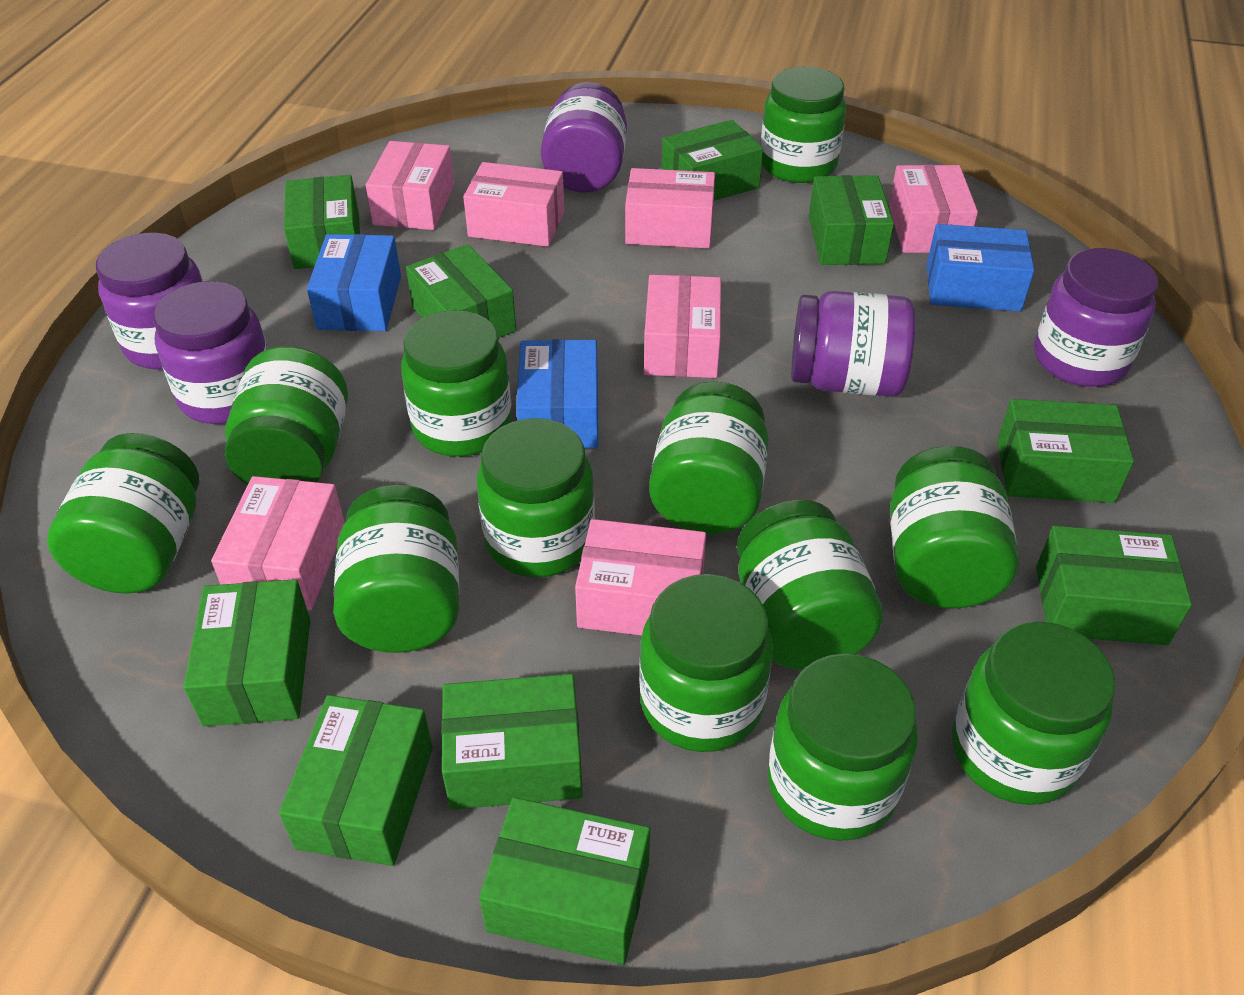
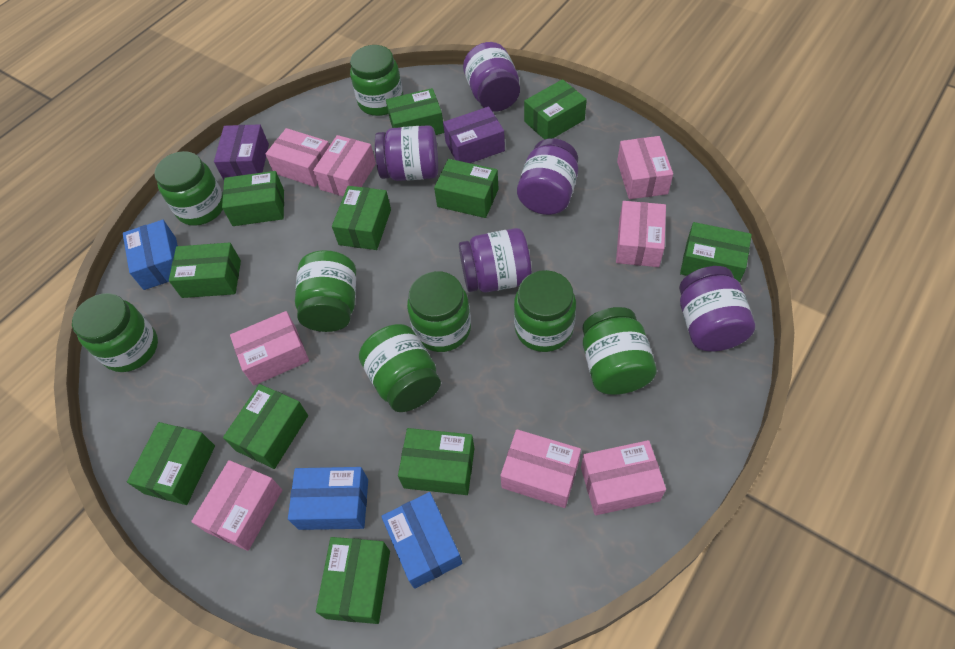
green box: [184,579,310,727] [279,695,433,866] [284,175,360,269] [406,244,516,338] [441,674,583,810] [479,797,650,965] [661,120,763,201] [809,175,894,265] [997,399,1134,503] [1036,526,1192,645] = 10 -> [127,422,215,505] [169,243,241,298] [222,171,284,226] [223,384,308,469] [316,537,390,624] [332,186,391,250] [386,88,444,135] [398,428,475,495] [434,159,498,218] [524,79,587,140] [680,222,752,283] = 11
green jar: [47,433,199,594] [225,347,348,485] [333,484,460,653] [401,310,512,457] [477,418,595,578] [639,574,773,752] [649,381,769,534] [737,500,883,670] [761,67,846,183] [768,654,918,841] [890,446,1019,608] [952,621,1116,805] = 12 -> [72,293,158,372] [154,151,223,226] [295,250,356,332] [350,45,403,116] [359,324,441,412] [407,271,471,352] [514,270,576,352] [582,307,657,395] = 8
pink box: [211,476,345,611] [366,141,454,230] [463,162,564,247] [575,519,706,636] [625,168,715,248] [644,275,721,378] [889,165,978,253] = 7 -> [191,460,282,551] [230,311,309,385] [265,128,329,187] [313,135,376,196] [500,429,581,508] [581,440,666,515] [616,201,666,267] [617,136,673,199] = 8
purple box: none = 0 -> [214,124,269,180] [443,107,505,163] = 2

